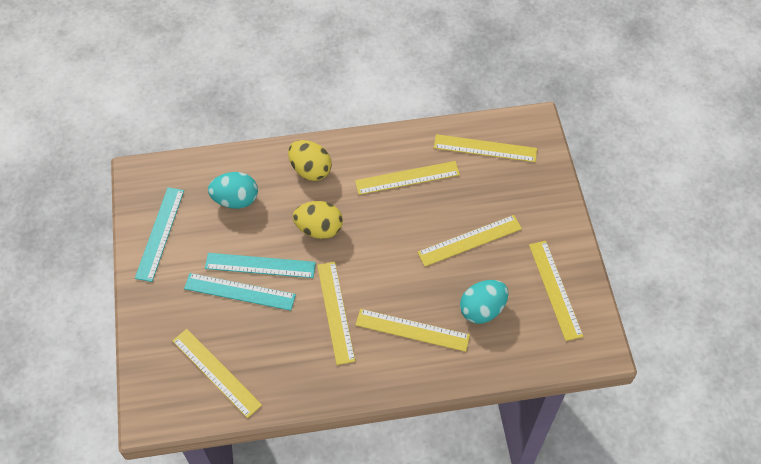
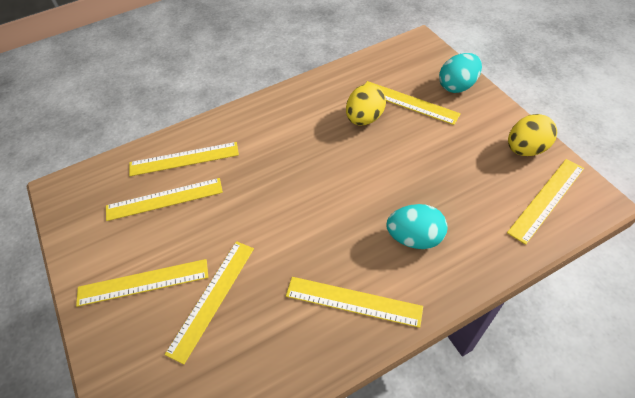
turquoise ruler: [135,187,184,282] [184,273,296,311] [205,253,316,278] = 3 -> none = 0

